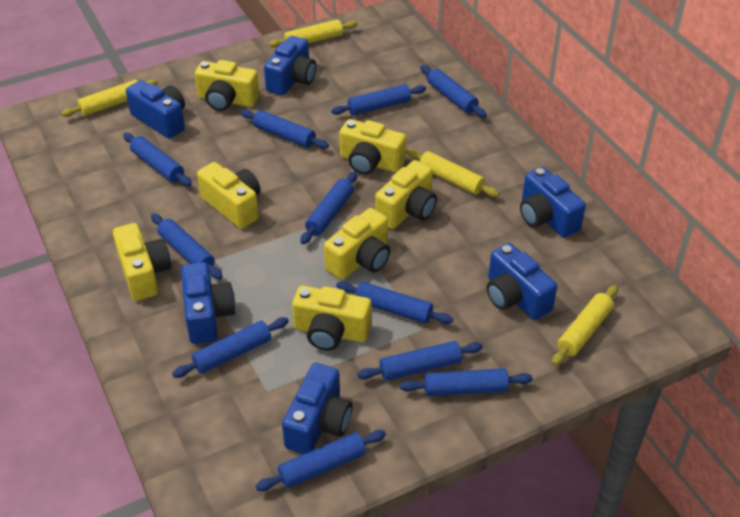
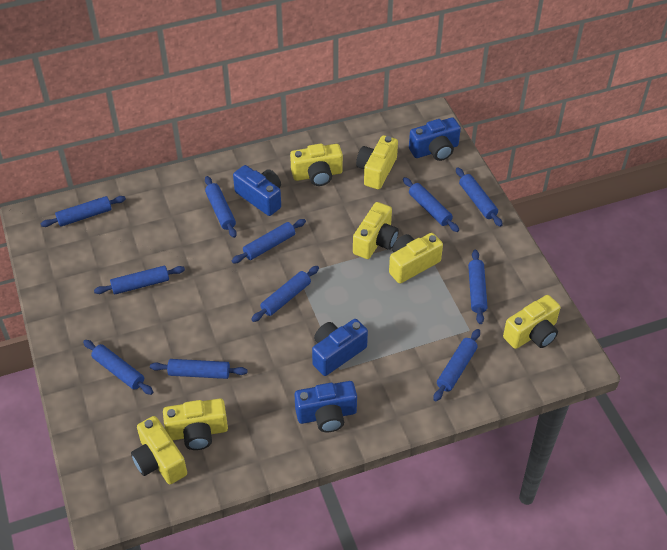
blue camera: [126,80,185,138] [181,262,235,344] [264,36,316,96] [282,363,352,454] [487,243,557,320] [520,167,586,237] = 6 -> [233,165,281,216] [294,381,357,432] [312,319,368,376] [409,117,461,161] = 4
yellow rolling pin: [61,79,158,117] [269,19,357,48] [406,149,499,197] [552,285,618,366] = 4 -> none = 0

